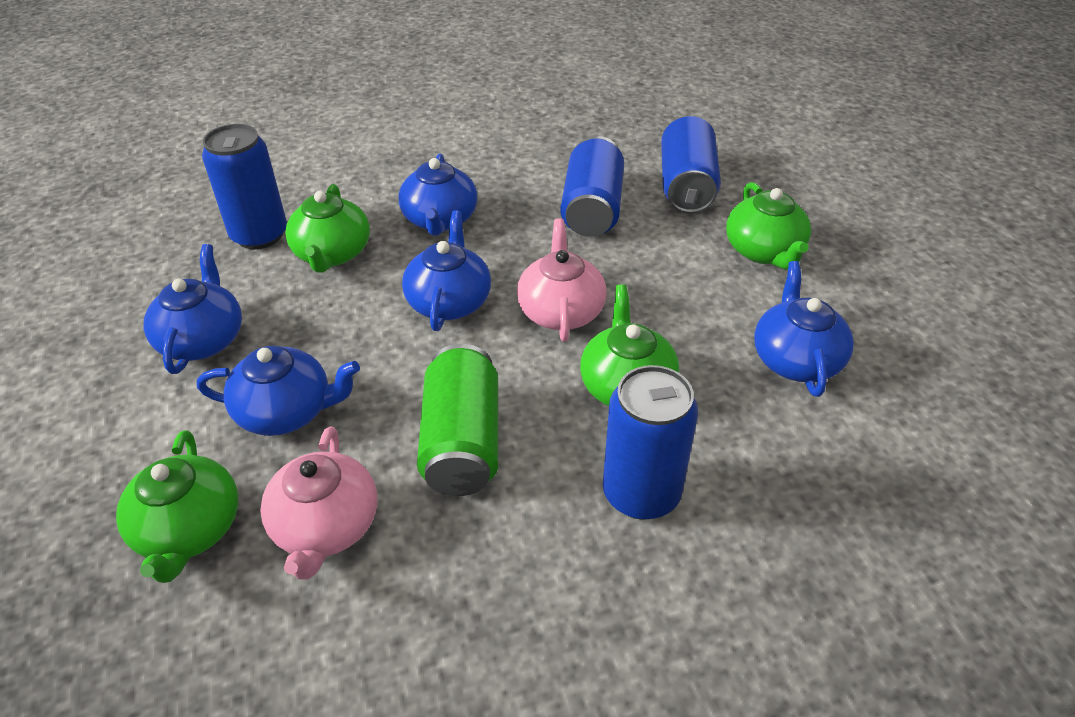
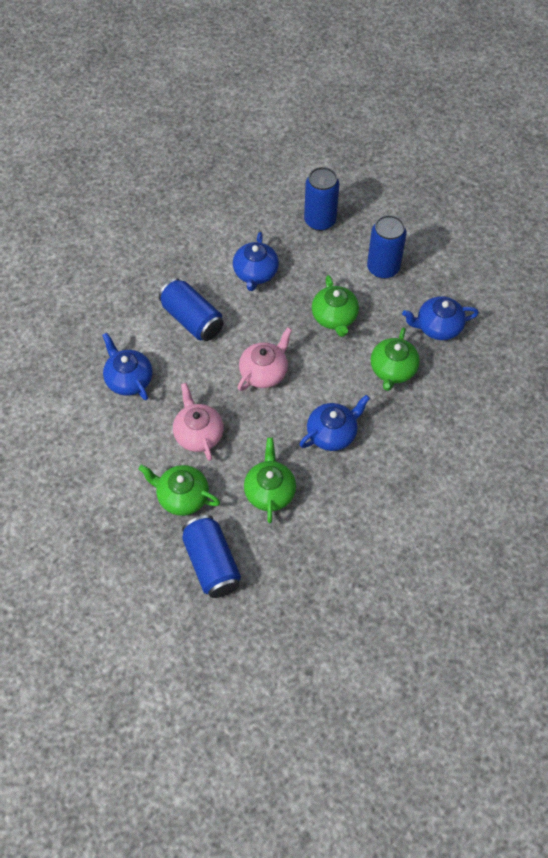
blue teapot: [144,244,242,374] [197,346,360,436] [399,154,478,236] [402,210,491,331] [754,261,854,397] = 5 -> [102,333,153,400] [233,232,279,291] [300,395,370,451] [402,296,479,340] = 4
green can: [417,344,498,496] = 1 -> none = 0

